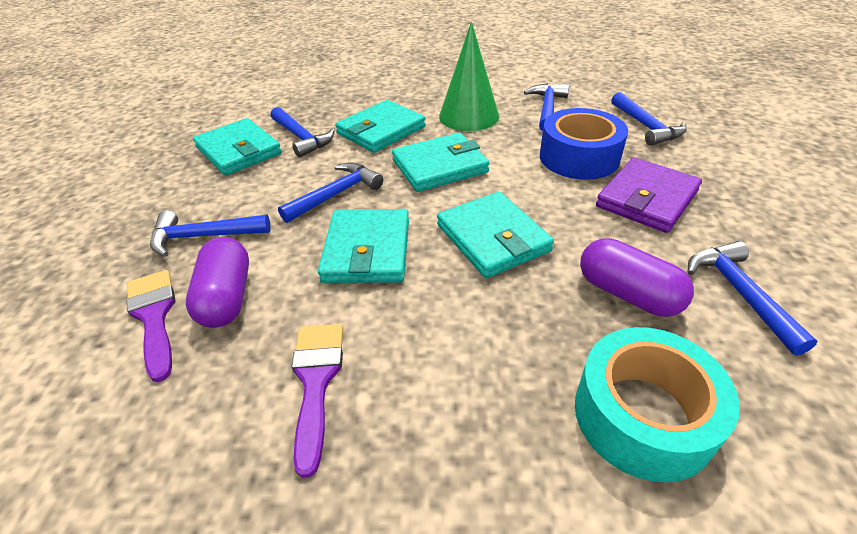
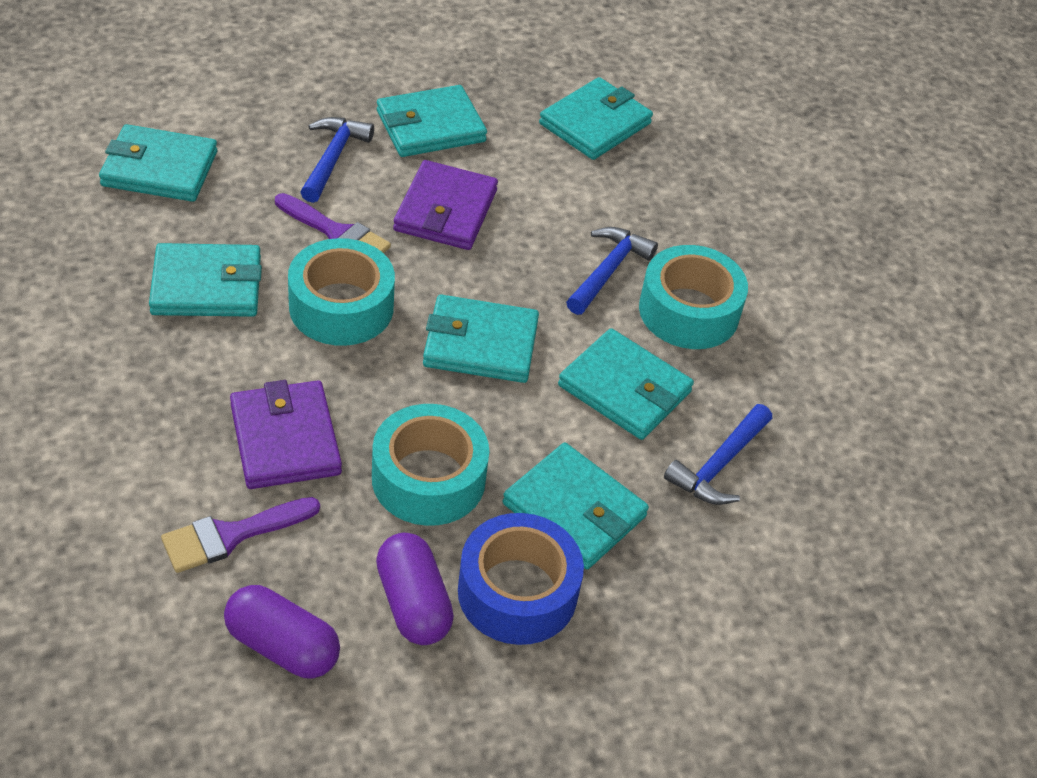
blue hammer: [150,210,271,257] [271,107,335,157] [278,162,383,223] [524,84,569,131] [611,92,687,146] [688,241,817,356] = 6 -> [300,117,374,203] [566,227,658,315] [664,404,772,505] = 3
green cone: [439,22,499,131] = 1 -> none = 0
purple wallet: [596,157,702,233] = 1 -> [230,380,342,489] [393,160,498,250] = 2
turquoise tape: [575,327,740,483] = 1 -> [288,238,395,346] [372,404,489,526] [639,245,748,349] = 3
turquoise wallet: [193,118,282,176] [318,209,409,283] [335,100,426,153] [392,133,490,192] [437,192,554,278] = 5 -> [99,124,217,202] [149,243,262,317] [377,85,487,157] [423,295,539,383] [503,443,649,569] [539,77,653,160] [558,328,694,440] = 7

